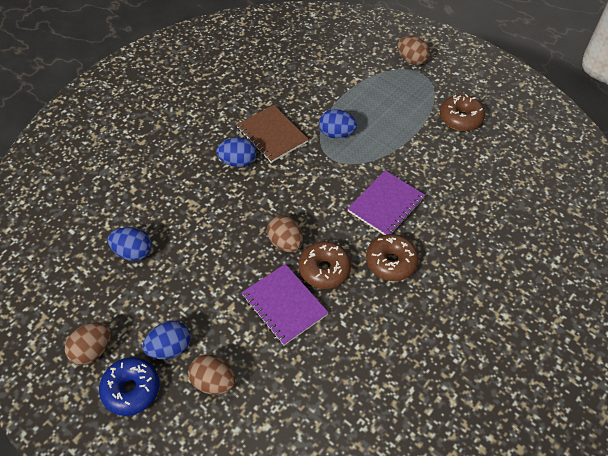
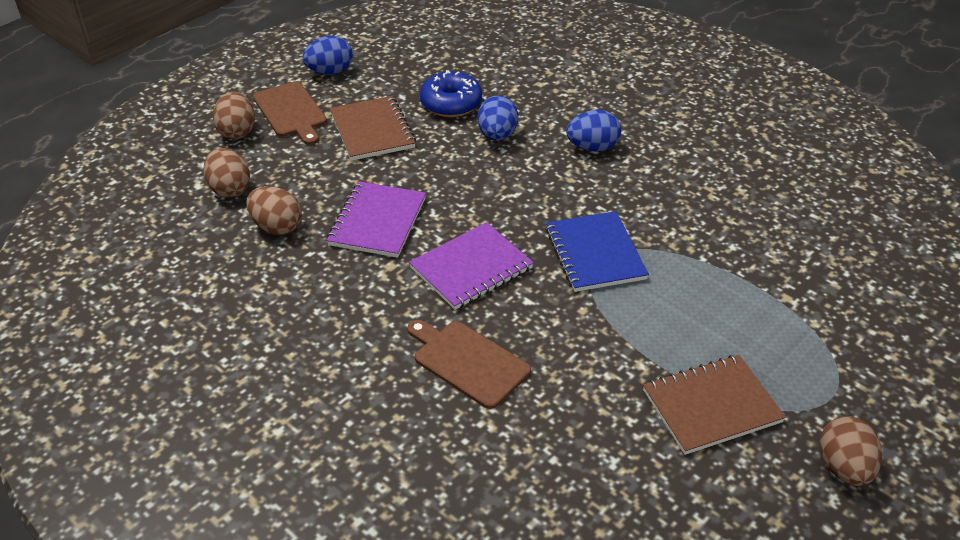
blue egg: [108,227,151,261] [142,321,191,359] [216,137,256,167] [319,109,357,138] = 4 -> [302,36,353,75] [477,96,518,140] [566,110,621,152] = 3
blue notebook: none = 0 -> [546,211,649,292] = 1
brown cutting board: none = 0 -> [253,81,327,145] [407,320,531,409] = 2
brown donut: [298,241,351,289] [366,234,419,281] [440,94,485,131] = 3 -> none = 0
brown notebook: [237,105,309,163] = 1 -> [330,96,416,161] [643,355,786,455] = 2

